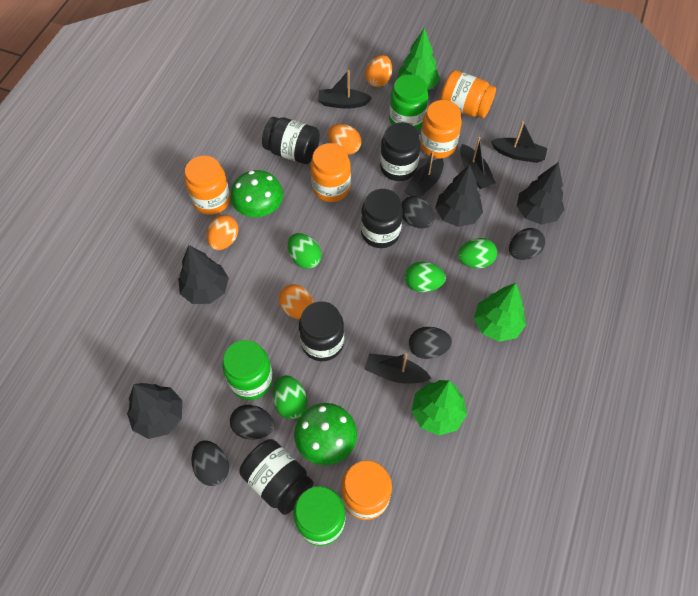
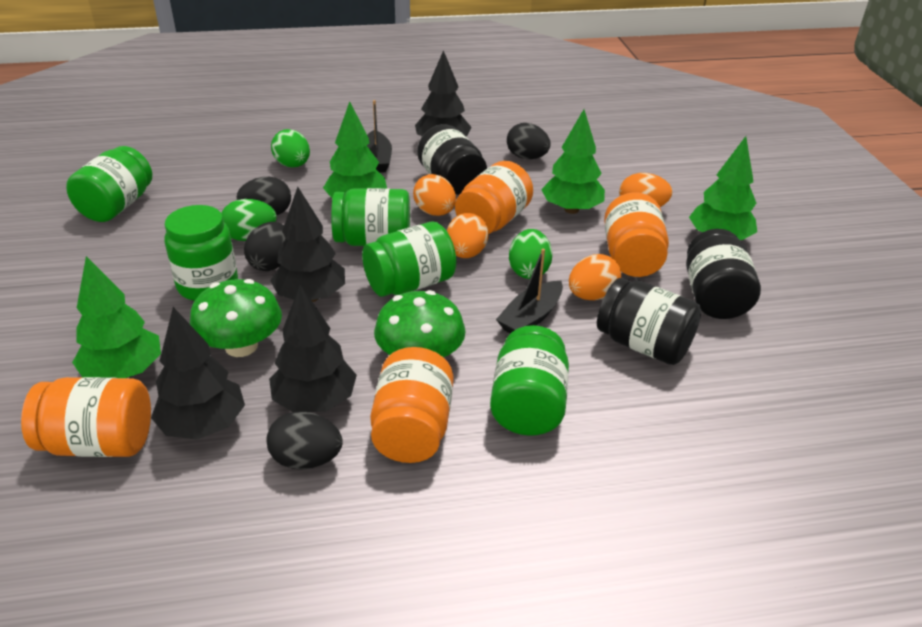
black boat: [318,70,372,109] [364,353,432,384] [404,149,444,197] [460,137,496,189] [491,121,547,163] = 5 -> [367,100,392,173] [496,249,563,334] = 2
black egg: [191,440,229,486] [230,405,275,439] [401,196,434,228] [409,327,452,359] [509,228,545,260] = 5 -> [237,177,291,215] [244,222,286,271] [266,411,343,469] [507,123,551,159] = 4
black jar: [239,439,314,515] [262,117,320,164] [299,301,344,361] [361,189,403,248] [380,122,421,181] = 5 -> [417,124,487,195] [597,278,701,365] [686,229,761,319] = 3
green egg: [273,375,307,419] [288,233,322,269] [405,262,446,292] [458,238,497,268] = 4 -> [221,199,276,241] [271,129,310,167] [509,229,552,279] = 3
green jar: [222,340,273,400] [293,486,345,546] [389,75,428,130] = 3 -> [66,146,152,222] [164,205,238,301] [331,188,410,246] [362,222,456,297] [490,325,569,436] = 5
green tree: [397,28,440,90] [412,380,467,436] [474,283,526,342] = 3 -> [72,256,161,378] [323,102,387,198] [541,109,605,214] [689,136,757,240] = 4
orange jar: [185,155,230,215] [311,143,351,202] [341,460,392,520] [420,100,462,158] [440,70,496,118] = 5 -> [21,377,151,457] [370,347,453,463] [455,161,533,234] [604,192,669,277] = 4

